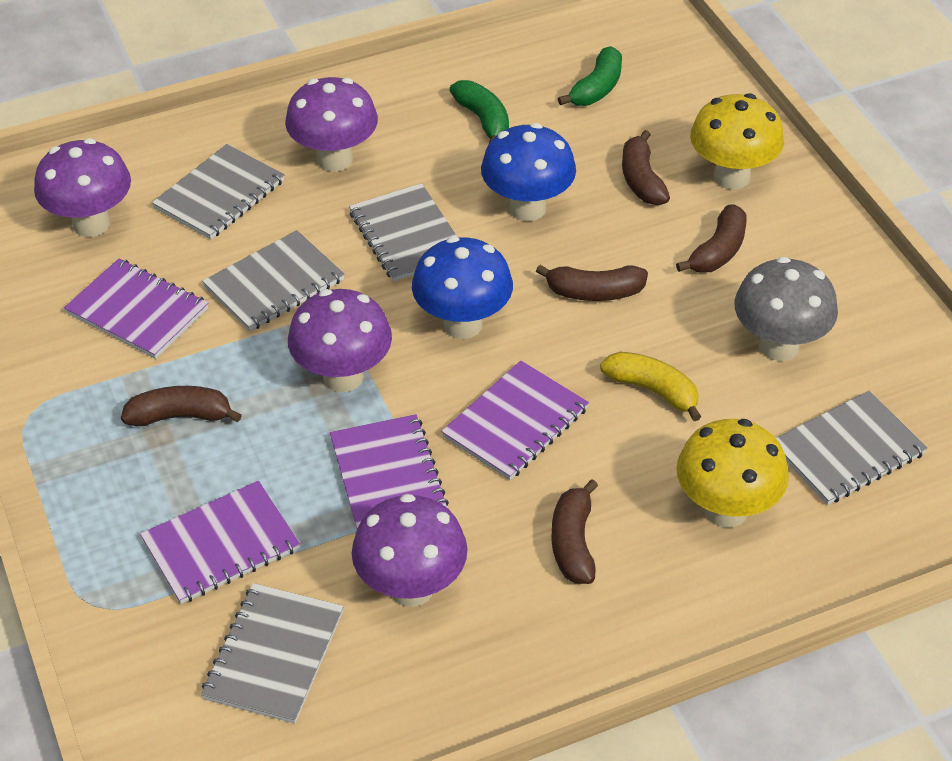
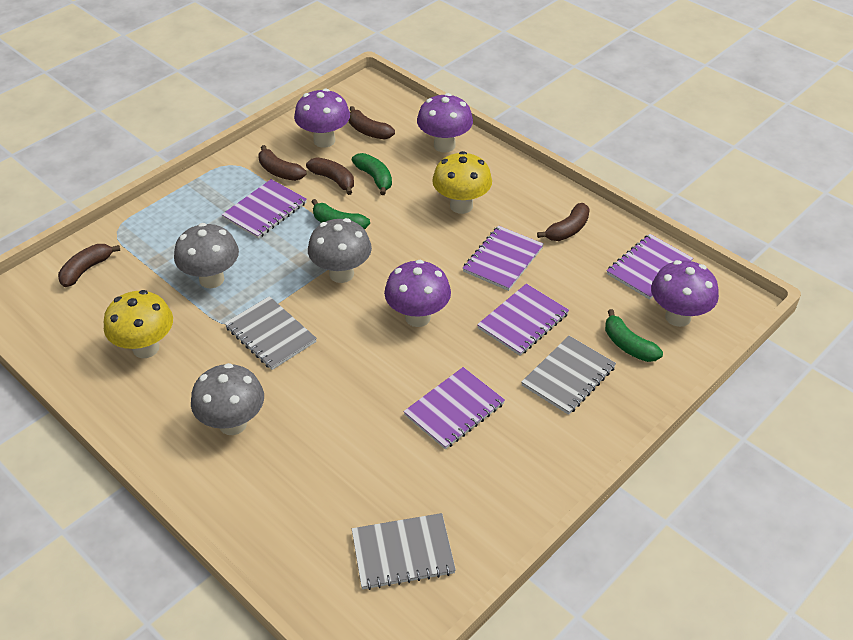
blue mushroom: [412,236,513,339] [481,123,576,221] = 2 -> none = 0
green banana: [450,80,509,143] [558,46,622,106] = 2 -> [312,199,370,229] [352,153,392,195] [605,309,663,362] = 3
grey mushroom: [734,257,838,361] = 1 -> [174,223,239,289] [191,363,264,435] [308,218,372,283] = 3
grey notebook: [152,144,285,240] [201,583,344,724] [202,230,345,331] [349,183,457,282] [776,391,928,505] = 5 -> [224,296,317,370] [352,513,456,590] [521,336,616,415] = 3
purple notebook: [64,258,208,359] [140,481,300,604] [330,414,449,529] [441,361,589,480] = 4 -> [222,179,307,239] [403,367,505,449] [463,226,544,291] [477,284,569,356] [607,234,693,300] = 5
yellow banana: [600,352,701,421] = 1 -> none = 0

